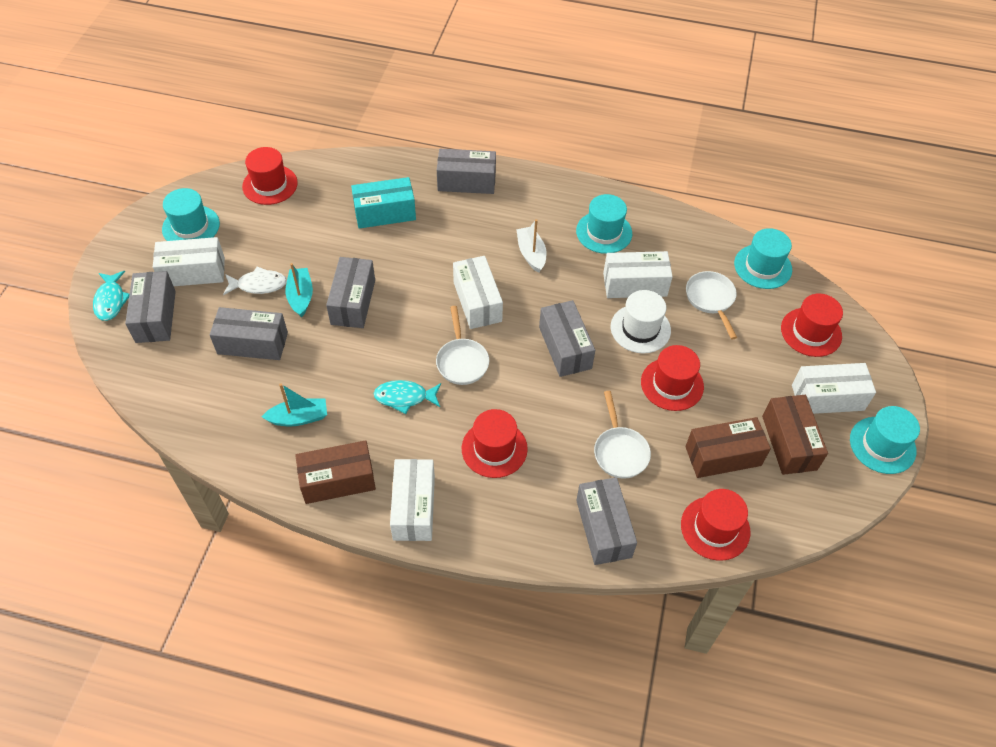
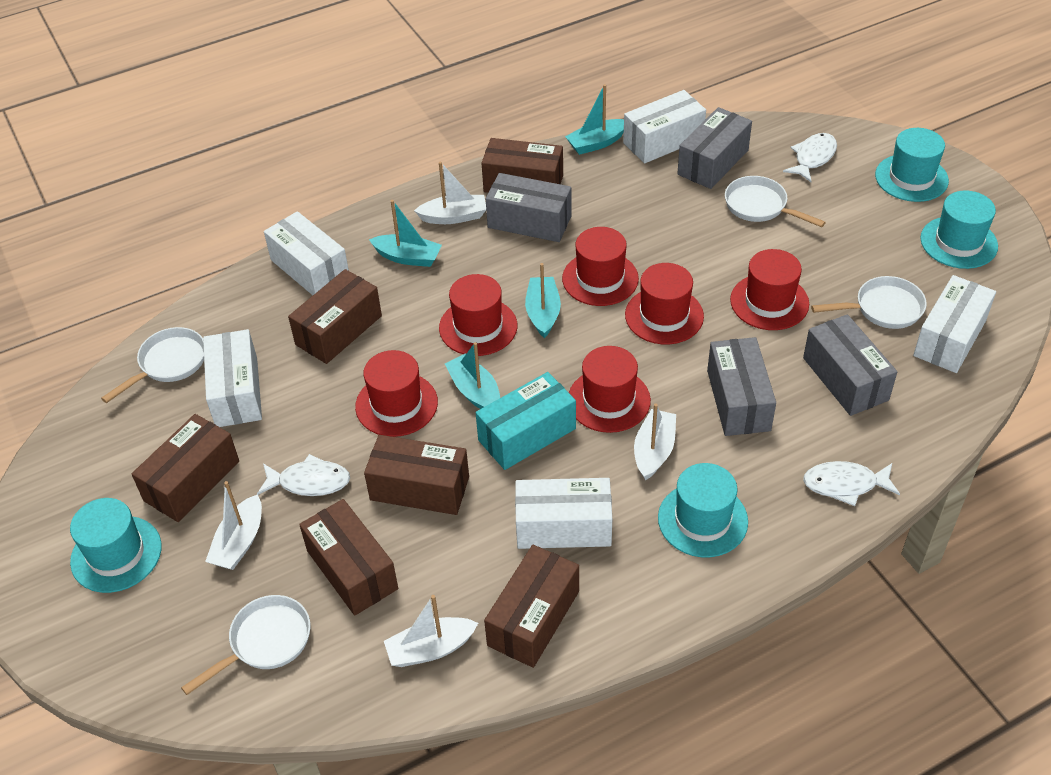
brown box: [295,440,376,504] [685,417,771,478] [762,395,828,475] = 3 -> [132,414,239,522] [288,269,382,364] [299,499,398,616] [364,435,469,515] [482,138,563,193] [484,545,579,668] = 6
grey box: [125,271,176,343] [210,307,288,360] [326,257,375,328] [437,149,496,194] [539,300,595,377] [576,477,637,565] = 6 -> [486,173,572,242] [677,107,752,189] [707,337,776,436] [803,314,897,416] = 4
red hat: [242,147,298,205] [462,409,528,478] [641,345,704,411] [681,489,750,561] [781,294,843,357] = 5 -> [355,350,438,437] [439,274,517,356] [562,227,639,306] [569,346,651,433] [625,263,704,344] [730,249,809,330] = 6
turquoise boat: [262,383,327,426] [285,263,313,317] = 2 -> [369,200,442,267] [445,342,500,409] [525,263,561,338] [565,84,624,155] = 4
turquoise fish: [93,271,129,321] [373,380,441,414] = 2 -> none = 0
white boat: [516,219,547,273] = 1 -> [205,481,262,570] [384,595,478,667] [414,162,486,224] [634,403,676,480] = 4
white fish: [223,267,287,295] = 1 -> [257,454,350,496] [783,133,837,182] [803,461,900,506] = 3
white hat: [611,290,671,354] = 1 -> none = 0
white pan: [436,306,489,385] [594,391,651,479] [686,271,737,339] = 3 -> [101,327,204,403] [181,595,311,695] [725,176,826,227] [811,276,927,329] = 4

